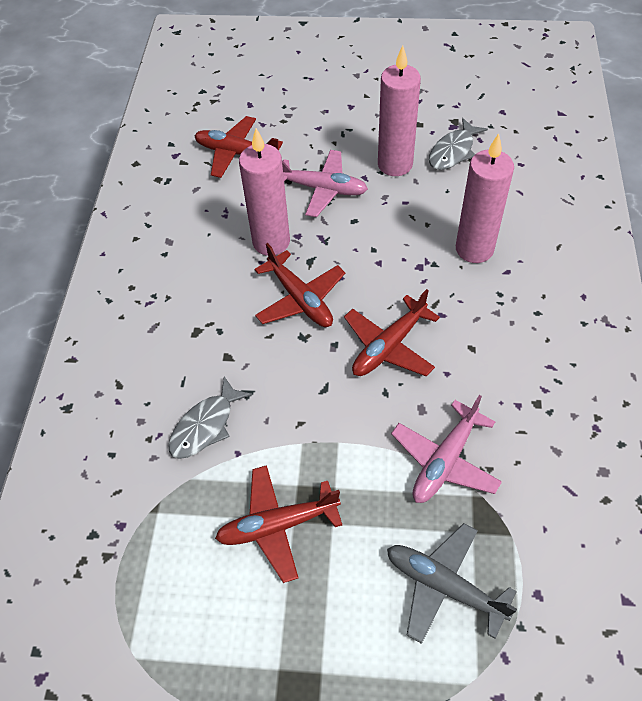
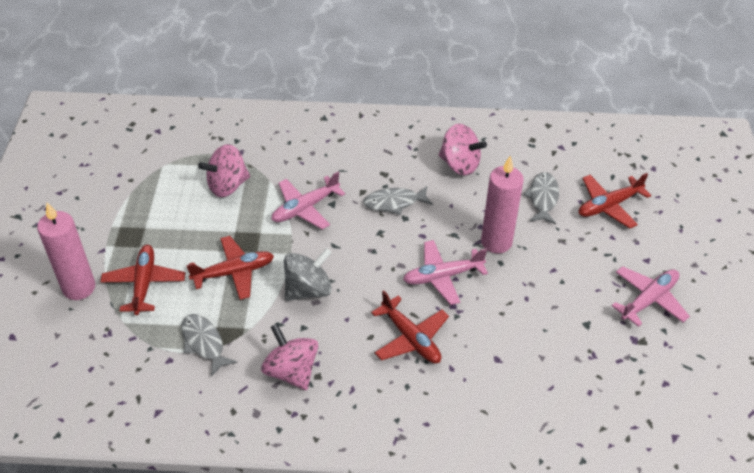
grey fish: [168,376,252,459] [429,118,488,170] = 2 -> [182,314,237,377] [363,186,433,215] [523,172,559,224] = 3
grey plane: [387,523,517,644] = 1 -> none = 0
grey spinning top: none = 0 -> [284,248,332,301] = 1
pink candle: [239,128,290,256] [378,45,421,176] [456,134,514,263] = 3 -> [37,203,95,300] [481,156,524,253] = 2
pink plane: [282,150,368,217] [391,395,502,503] = 2 -> [271,172,346,229] [403,240,488,305] [612,266,690,327] = 3
pink spinning top: none = 0 -> [198,144,250,197] [261,324,318,390] [439,124,487,176] = 3

